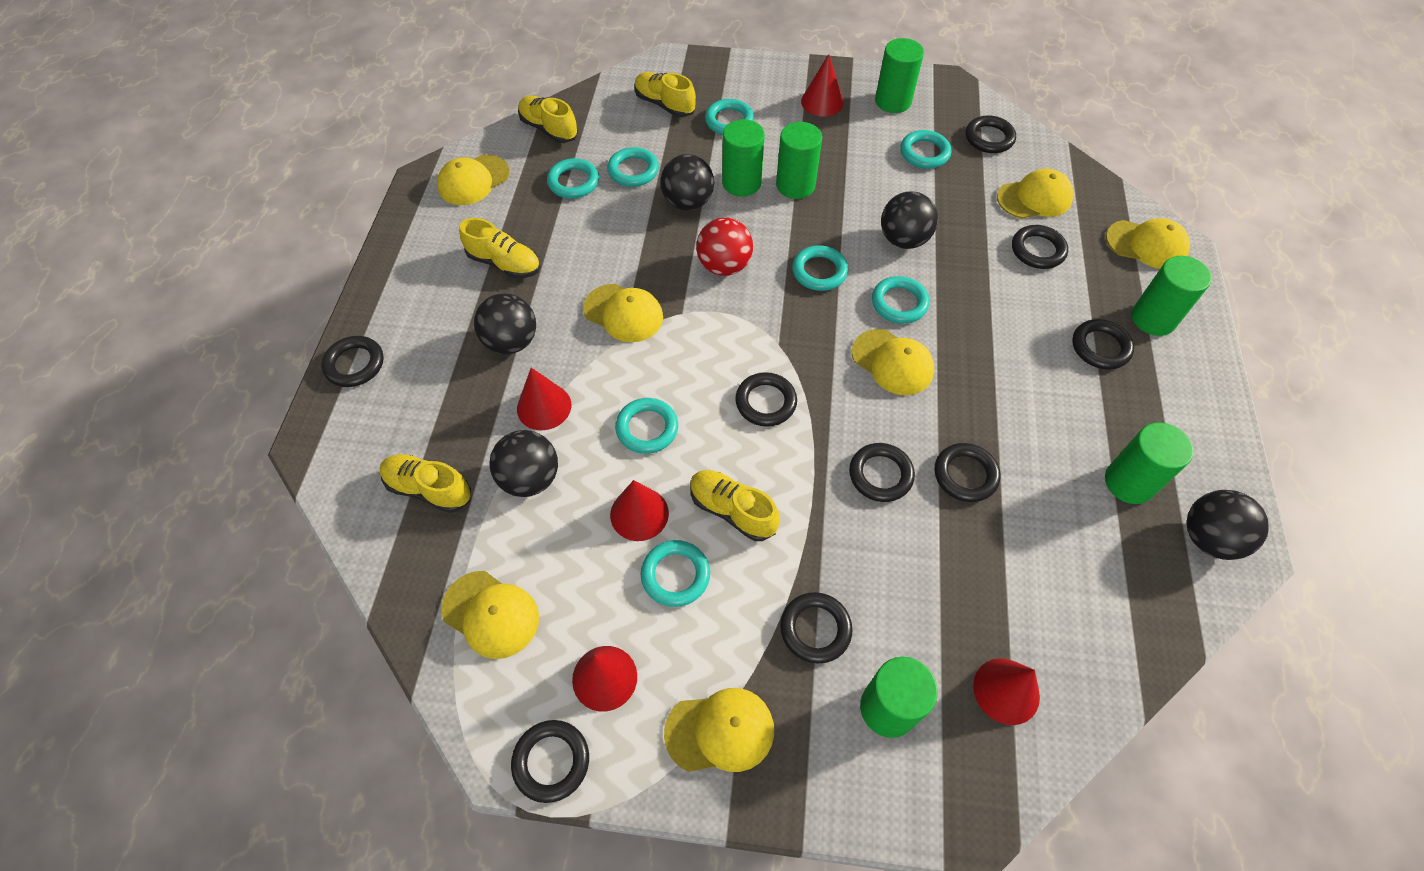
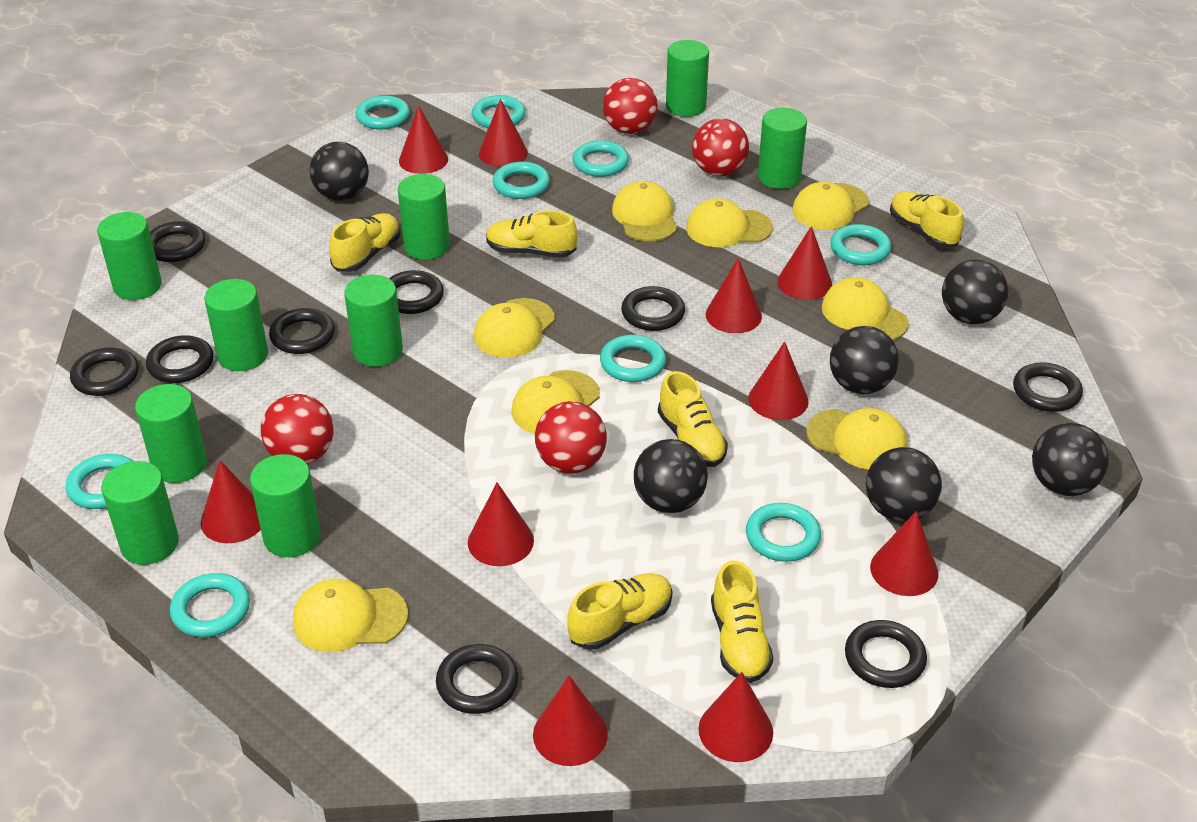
black ball: [474,293,536,354] [489,430,558,497] [660,154,714,211] [881,191,938,249] [1187,490,1269,560] = 5 -> [309,142,369,201] [634,439,708,513] [830,326,899,394] [866,447,942,522] [942,260,1008,324] [1032,423,1109,496] = 6
green cylinder: [722,119,765,197] [776,122,822,199] [860,657,938,738] [875,38,924,113] [1105,423,1193,504] [1132,256,1212,336] = 6 -> [97,212,162,300] [101,461,179,565] [135,384,207,483] [204,279,268,371] [250,454,321,557] [344,275,403,367] [398,174,450,260] [666,40,709,117] [758,108,807,189] = 9
red ball: [696,218,753,276] = 1 -> [261,394,334,464] [535,401,607,474] [603,78,658,134] [692,118,749,176] = 4
red cone: [517,368,571,430] [572,646,637,712] [610,480,669,541] [801,54,844,116] [973,658,1040,725] = 5 -> [201,460,261,543] [399,105,448,174] [468,482,534,566] [479,99,528,167] [533,676,608,766] [698,672,773,762] [706,258,762,333] [748,341,809,420] [777,226,832,300] [870,511,938,596] = 10
turquoise ring: [547,158,599,198] [607,147,659,187] [615,398,678,454] [641,540,710,607] [705,99,754,135] [792,245,848,291] [872,276,930,324] [900,130,951,169] = 8 -> [66,454,132,509] [170,573,250,637] [355,96,410,129] [472,95,526,128] [493,162,550,199] [573,140,629,177] [600,335,666,382] [746,503,821,562] [830,224,892,265] = 9
yellow cap: [437,155,510,205] [441,571,539,659] [583,284,663,342] [664,688,774,772] [852,329,934,395] [997,168,1074,219] [1106,218,1190,269] = 7 -> [293,579,408,653] [474,298,555,358] [512,370,600,434] [612,181,678,242] [686,198,773,247] [792,182,869,230] [806,408,907,470] [822,277,909,341] = 8
yellow shoe: [380,454,471,513] [459,218,540,278] [518,96,578,143] [634,72,696,117] [690,470,780,541] = 5 -> [329,213,400,272] [486,210,577,258] [567,573,673,650] [658,371,728,467] [711,560,773,683] [890,191,964,248] = 6

